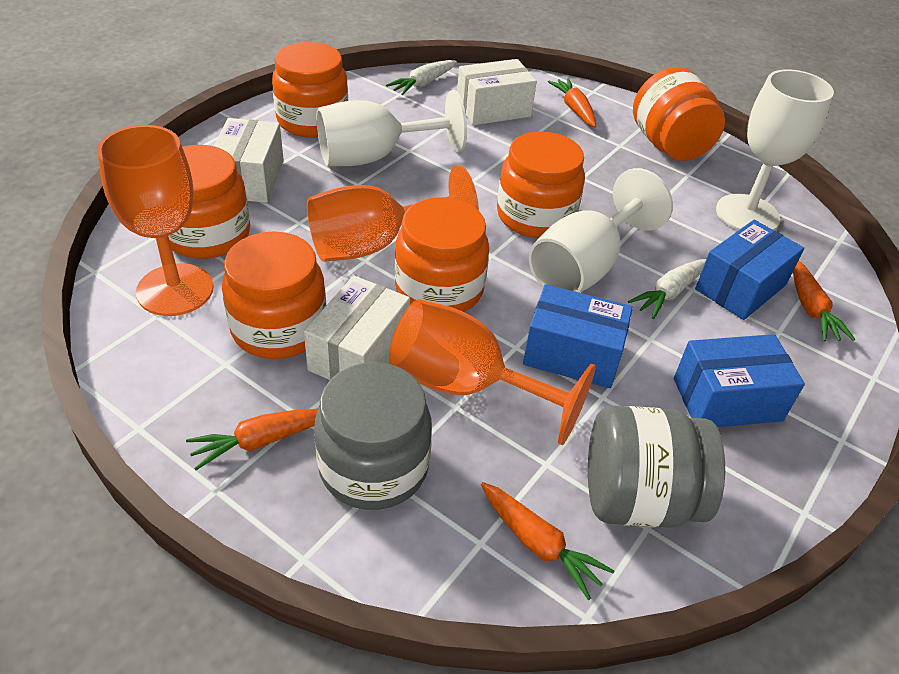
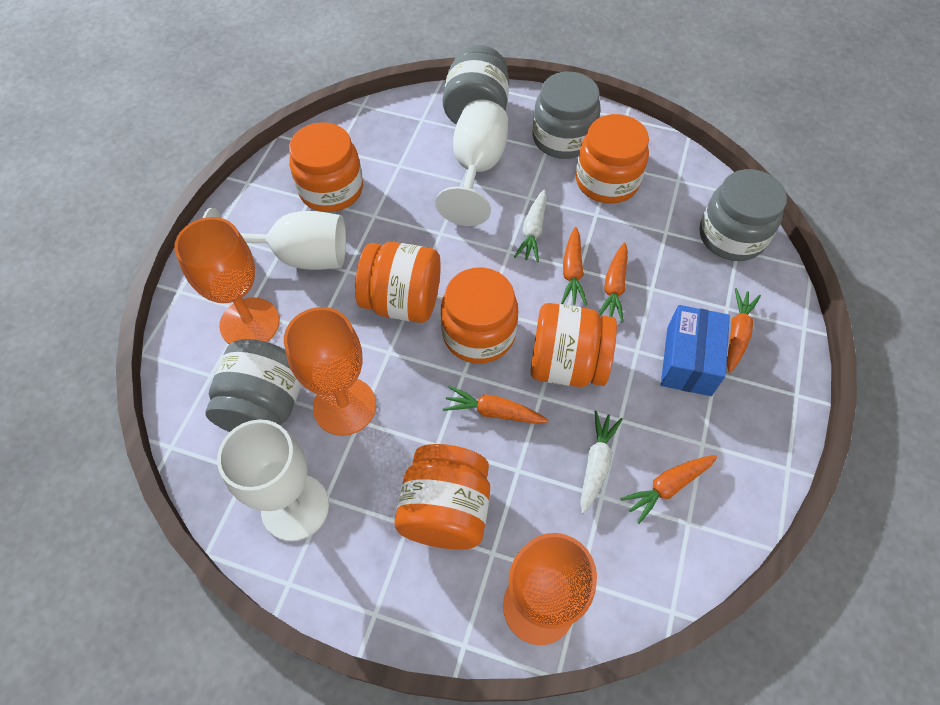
blue box: [523,284,633,388] [674,334,805,427] [695,220,804,320] = 3 -> [661,305,730,396] = 1
grey jar: [314,362,432,510] [588,406,725,528] = 2 -> [205,339,301,432] [442,45,509,124] [533,72,601,159] [700,169,787,261] = 4
orange carrot: [186,409,318,470] [481,482,614,600] [548,78,596,127] [793,261,855,341] = 4 -> [443,386,549,424] [561,227,587,305] [599,242,628,322] [620,455,718,524] [727,288,761,373] = 5
white box: [214,118,284,203] [304,276,410,380] [457,59,537,125] = 3 -> none = 0

